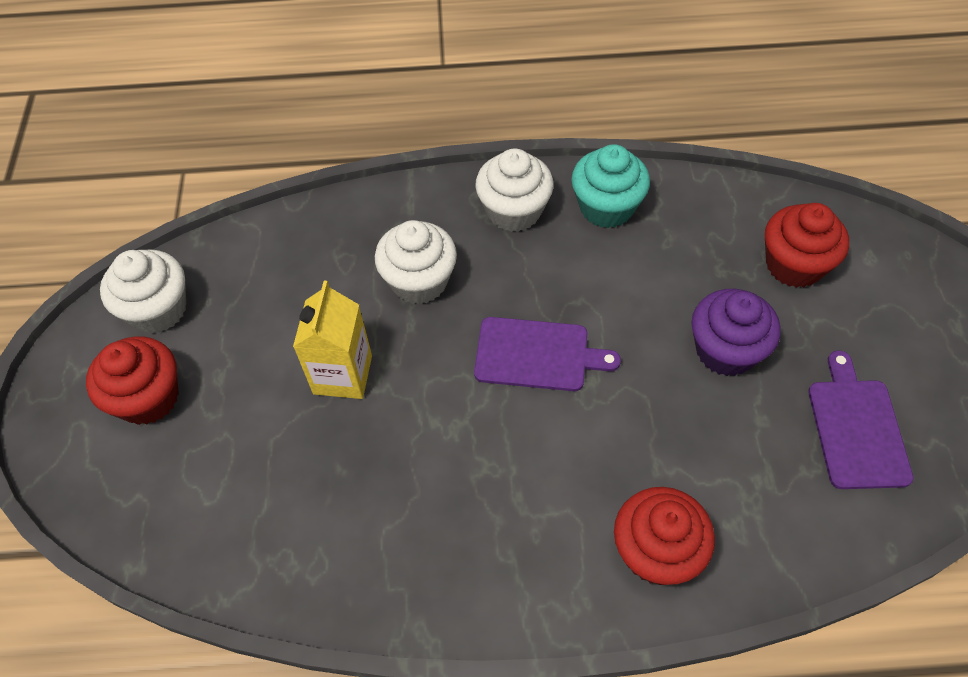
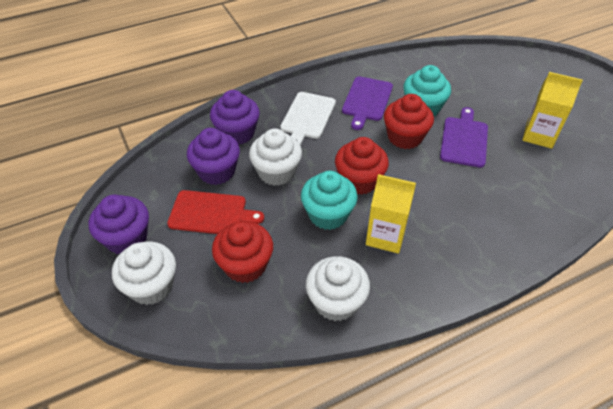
purple cupcake: [692,289,781,376] = 1 -> [89,195,149,254] [187,128,240,185] [210,90,260,145] = 3
red cutting board: none = 0 -> [167,190,264,234] = 1
turquoise cupcake: [571,144,650,228] = 1 -> [301,171,358,230] [403,65,451,116] = 2
white cutting board: none = 0 -> [280,92,336,146] = 1
yellow carton: [293,280,372,399] = 1 -> [366,174,416,254] [522,72,583,149] = 2

